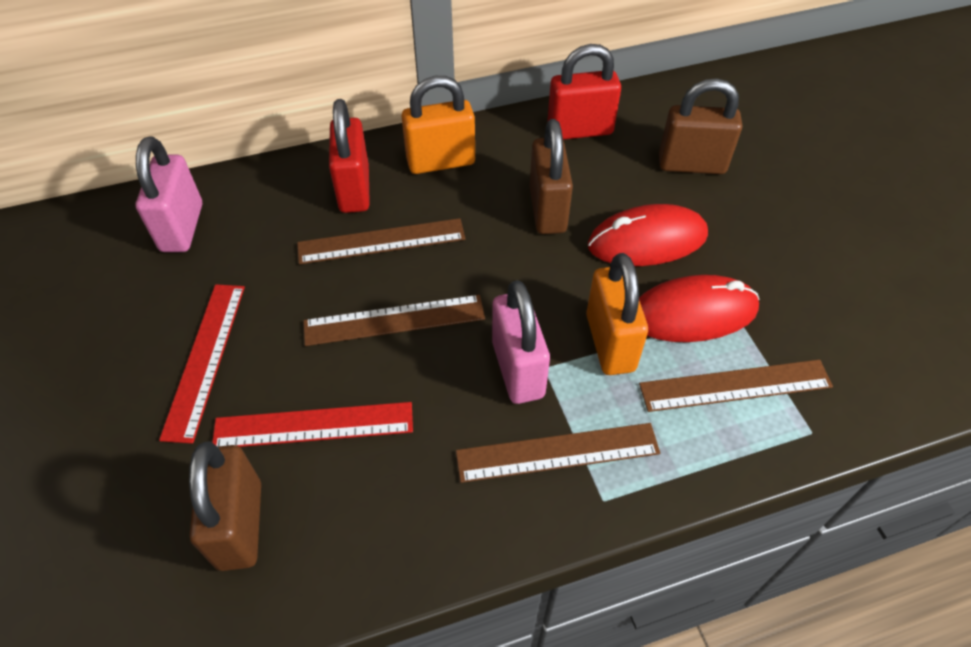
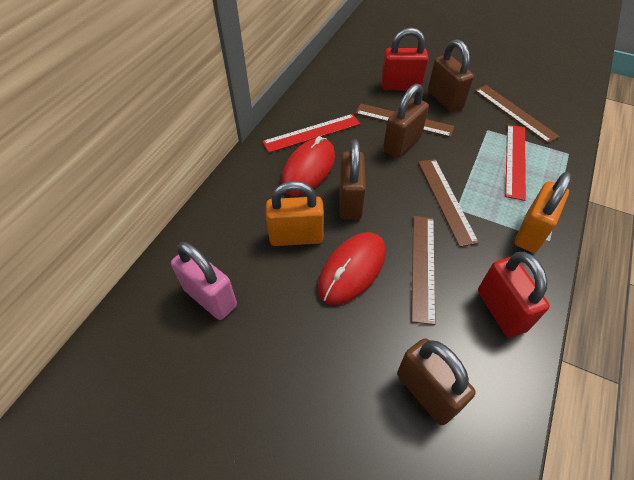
brown padlock: [189,441,261,571] [530,119,573,234] [659,78,742,174] = 3 -> [340,139,366,220] [383,84,429,158] [397,338,476,425] [428,39,474,112] = 4
pink padlock: [136,137,202,252] [492,280,550,404] = 2 -> [171,242,237,320] = 1

